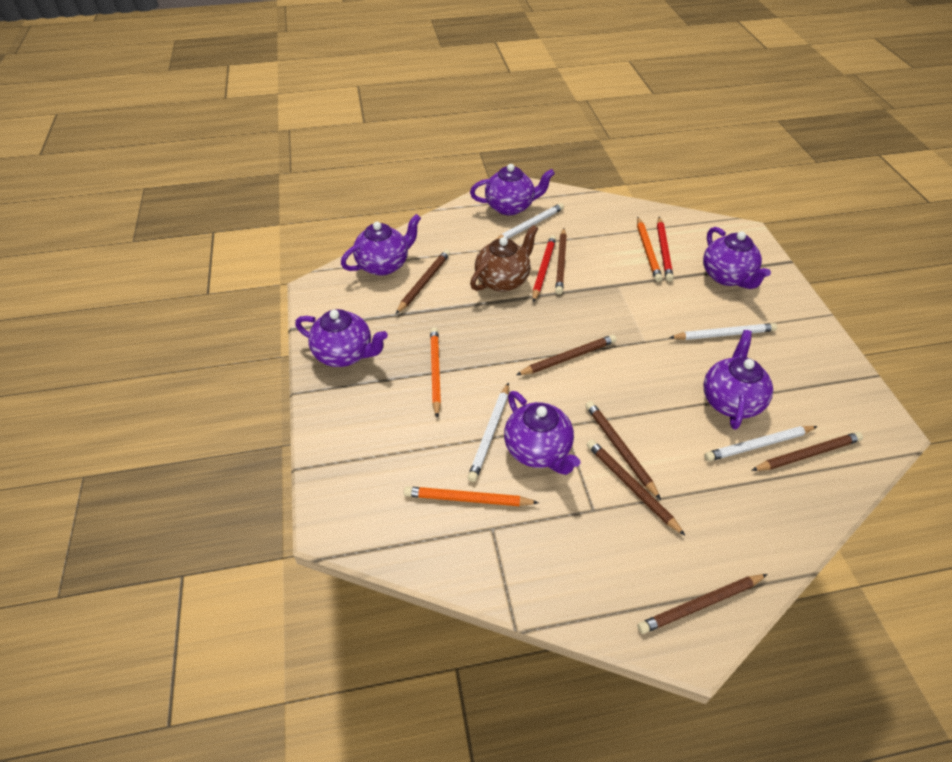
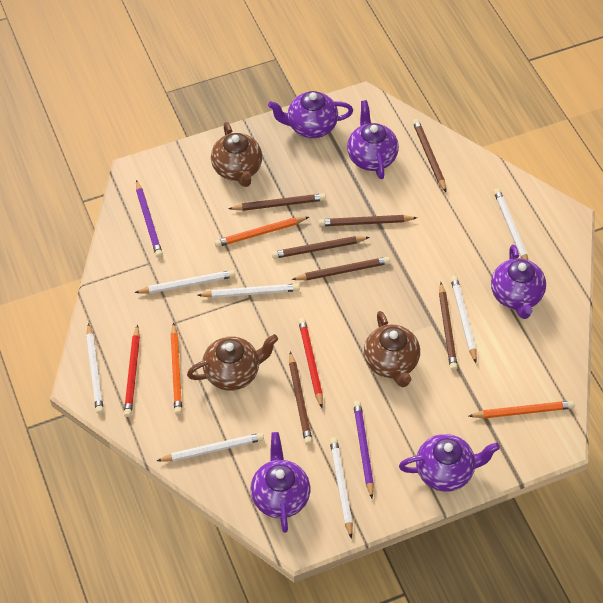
brown teapot: [470,225,538,292] = 1 -> [187,334,278,390] [211,122,262,187] [364,311,420,387] = 3
purple pencil: none = 0 -> [136,180,163,258] [353,401,374,498] = 2
purple teapot: [295,309,388,367] [341,214,421,276] [470,164,555,215] [504,391,580,475] [703,227,771,289] [703,330,773,430] = 6 -> [251,432,310,533] [268,91,353,138] [347,100,399,179] [399,434,500,492] [491,244,546,319] = 5
white pencil: [467,383,509,482] [495,203,564,240] [669,323,777,340] [704,426,818,461] = 4 -> [86,323,104,414] [134,270,235,294] [157,433,264,462] [197,284,299,298] [330,438,353,539] [450,276,477,363] [494,188,528,260] = 7

